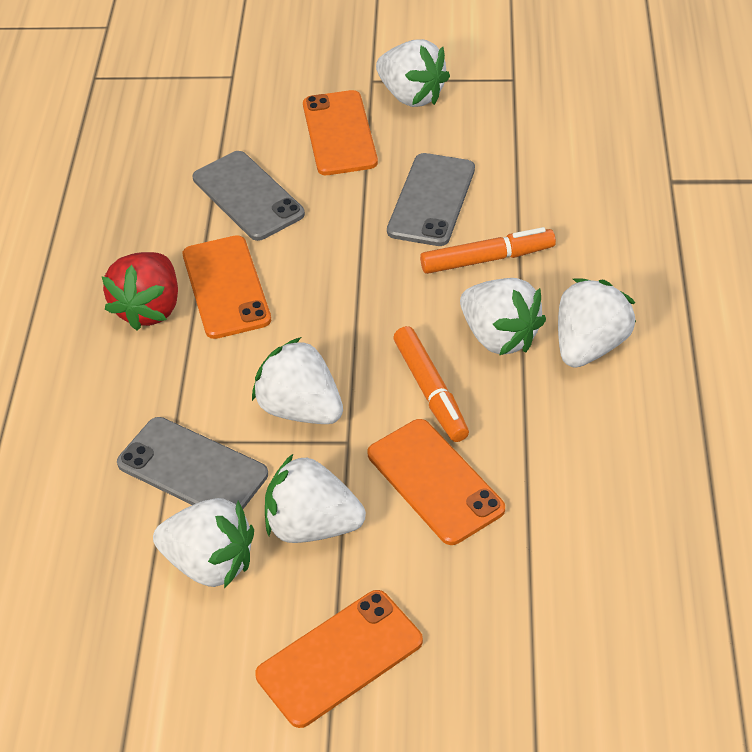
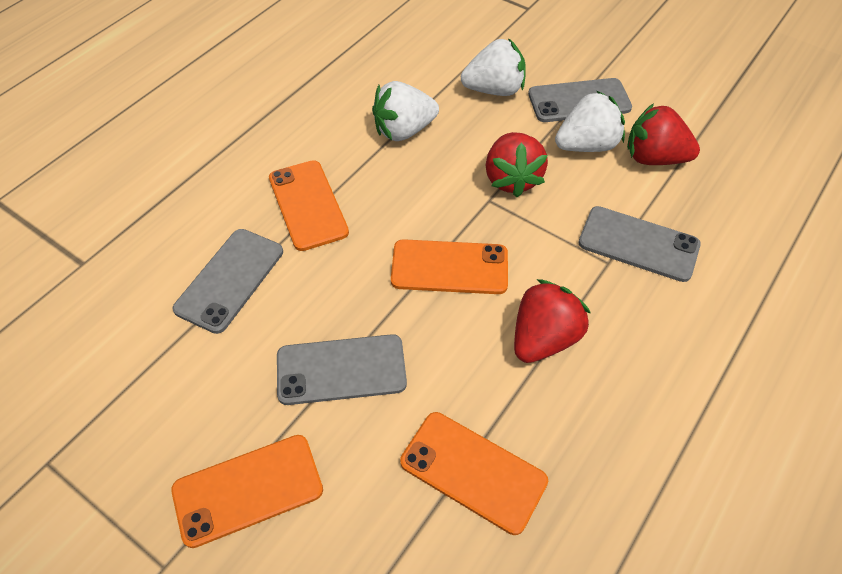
grey phone: [117,417,268,509] [193,151,305,241] [387,153,475,246] = 3 -> [173,229,283,334] [277,334,407,405] [528,78,632,122] [579,206,701,282] = 4
orange marker: [394,326,469,442] [420,227,556,274] = 2 -> none = 0
red strawberry: [102,252,178,331] = 1 -> [486,132,548,197] [514,279,591,363] [627,103,700,165] = 3
white strawberry: [153,498,254,589] [252,337,343,424] [265,453,366,543] [376,39,450,107] [460,278,546,355] [558,278,636,368] = 6 -> [372,81,439,141] [461,38,526,96] [555,90,625,152] = 3

